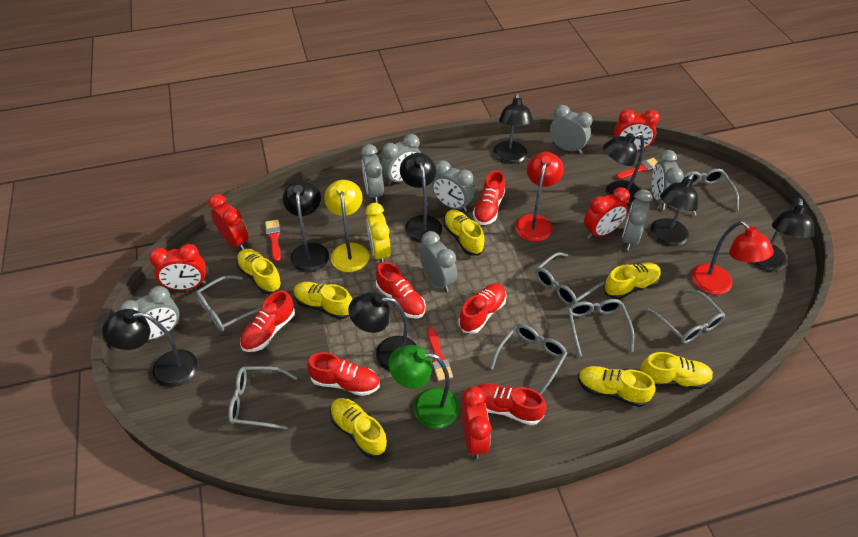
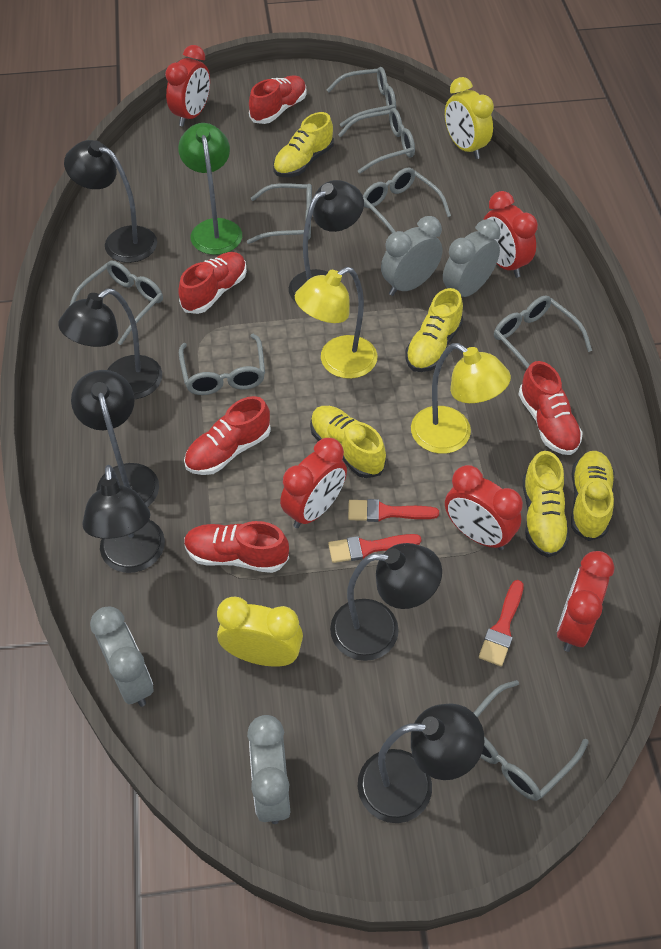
black lamp: [102,309,197,387] [283,180,329,272] [348,292,417,371] [400,153,442,243] [493,93,533,164] [603,133,644,206] [650,173,698,246] [751,198,814,272] = 8 -> [58,288,162,399] [64,140,157,263] [71,370,159,507] [82,465,165,573] [289,180,364,303] [330,543,442,661] [358,703,484,823] = 7
grey clock: [119,286,179,340] [361,144,384,203] [381,134,421,185] [420,231,457,292] [432,161,474,212] [550,105,592,154] [622,189,653,250] [652,150,684,210] = 8 -> [90,607,153,707] [247,715,290,824] [381,216,443,296] [443,219,501,297] = 4
grey glasses: [195,275,261,332] [228,366,297,430] [490,324,567,394] [535,252,605,306] [568,299,634,357] [646,289,725,344] [680,169,739,216] = 7 -> [70,260,163,345] [179,334,265,395] [247,183,312,244] [327,67,396,127] [338,108,415,174] [363,168,451,233] [474,680,588,801] [494,296,592,368] = 8
red lamp: [515,152,564,242] [692,221,774,295] = 2 -> none = 0
red shoe: [240,290,295,352] [307,352,380,396] [376,262,426,319] [458,283,507,334] [473,170,505,225] [476,383,546,425] = 6 -> [178,252,247,314] [184,396,271,475] [184,521,289,573] [249,75,307,124] [518,361,583,455] = 5
yellow clock: [365,203,391,262] = 1 -> [217,597,303,667] [445,77,494,159] = 2
yellow lamp: [324,180,369,272] = 1 -> [295,267,377,379] [411,343,511,454] = 2
yellow shoe: [237,249,282,294] [294,282,352,319] [330,398,388,458] [443,210,485,256] [578,366,655,407] [603,263,661,299] [640,352,713,389] = 7 -> [273,112,334,177] [310,406,386,478] [405,288,463,372] [523,451,570,557] [571,451,615,541] = 5

